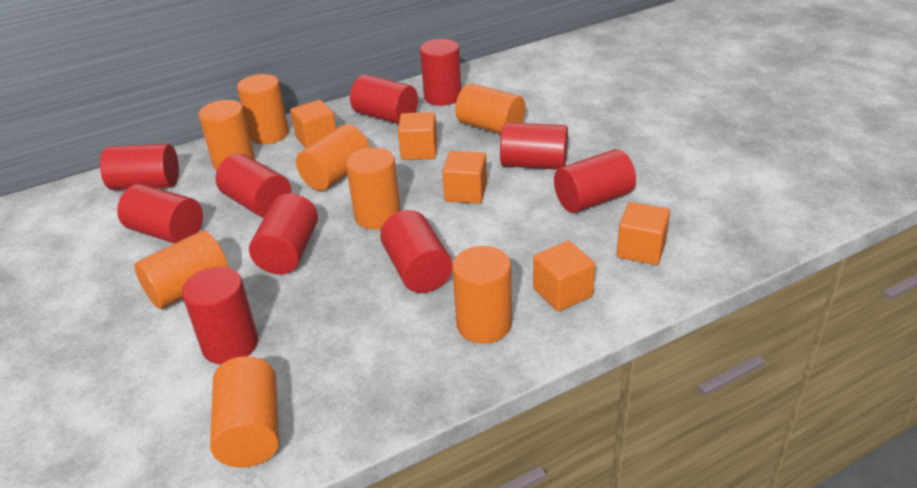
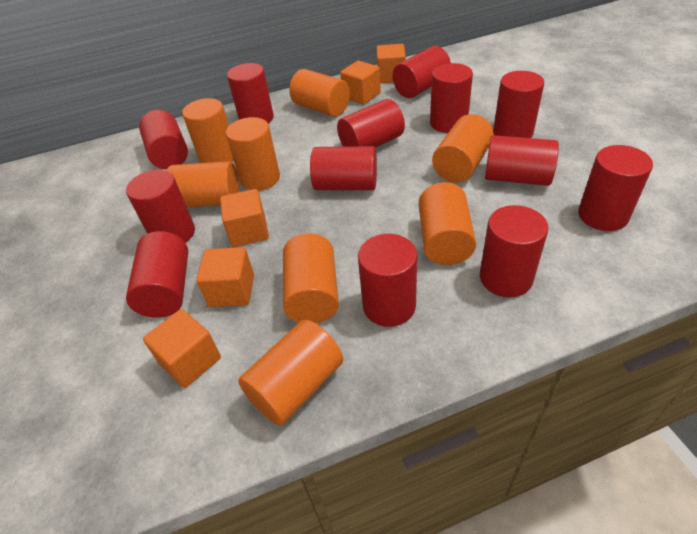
red cylinder: [100,144,179,190] [117,184,203,244] [182,267,258,365] [215,154,291,218] [249,193,318,275] [350,74,418,124] [380,210,452,293] [420,39,461,106] [500,122,568,170] [554,149,636,213] = 10 -> [126,170,195,243] [126,231,188,318] [139,110,188,170] [227,63,274,123] [310,146,377,190] [337,99,405,147] [358,234,417,327] [393,46,451,98] [430,63,473,133] [480,205,548,297] [485,135,559,186] [493,71,544,138] [578,145,653,231] = 13

